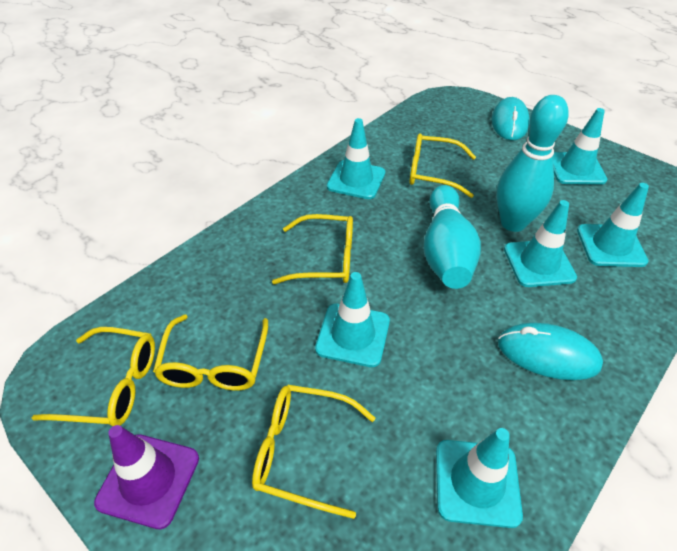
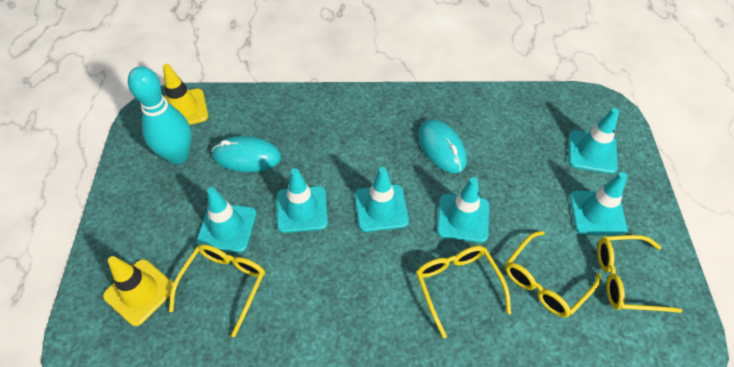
purple traffic cone: [94,425,199,529] = 1 -> none = 0
turquoise bowling pin: [424,185,481,289] [496,95,568,232] = 2 -> [128,66,192,164] = 1
yellow glasses: [32,327,155,427] [153,314,268,390] [252,385,375,519] [272,214,353,284] [409,133,476,198] = 5 -> [169,244,265,337] [416,246,511,338] [505,231,601,317] [597,235,682,313] = 4
yellow traffic cone: none = 0 -> [103,256,173,326] [163,64,208,125] = 2

